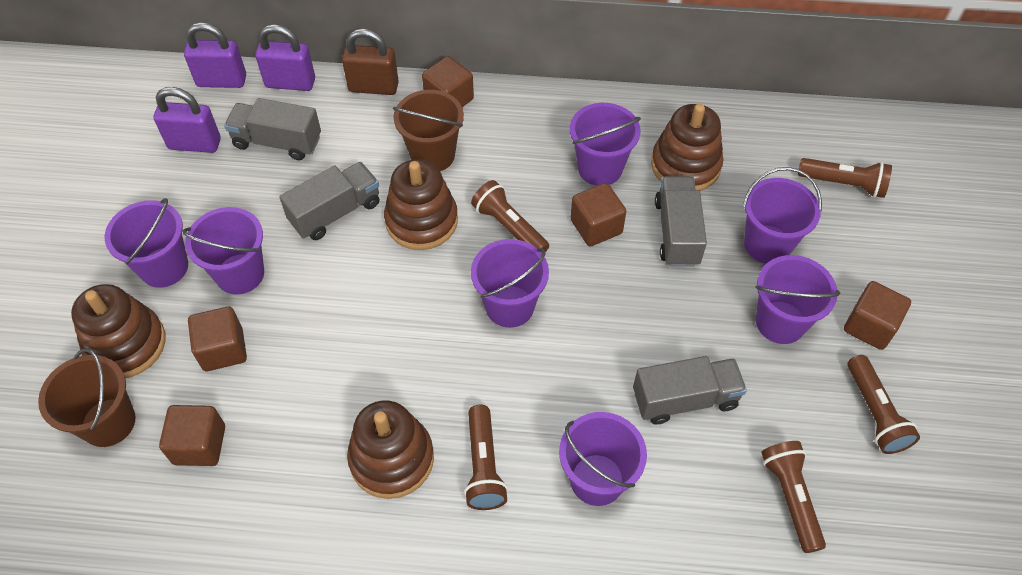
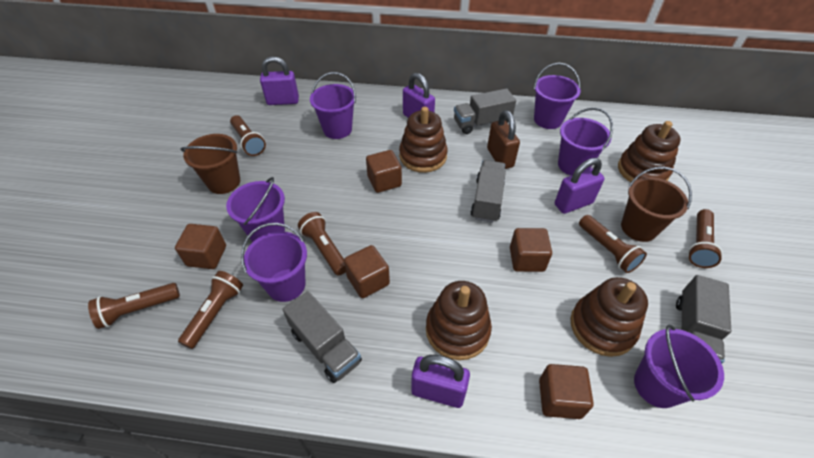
brown flashlight: [464,405,508,510] [471,180,549,253] [761,441,826,553] [798,158,892,198] [847,355,920,454] = 5 -> [88,283,180,329] [178,271,243,349] [230,115,266,156] [298,212,346,275] [579,215,647,273] [688,209,723,268] = 6
purple bucket: [105,198,188,288] [182,207,264,294] [471,239,549,328] [559,412,647,506] [570,103,641,186] [743,167,822,264] [755,255,840,344] = 7 -> [226,177,285,242] [241,223,307,302] [310,72,356,139] [534,63,581,129] [558,108,613,175] [634,324,724,408] = 6
purple padlock: [154,87,221,153] [184,22,246,88] [255,24,315,91] = 3 -> [260,56,299,105] [403,73,435,118] [411,355,470,408] [555,158,605,214] = 4

